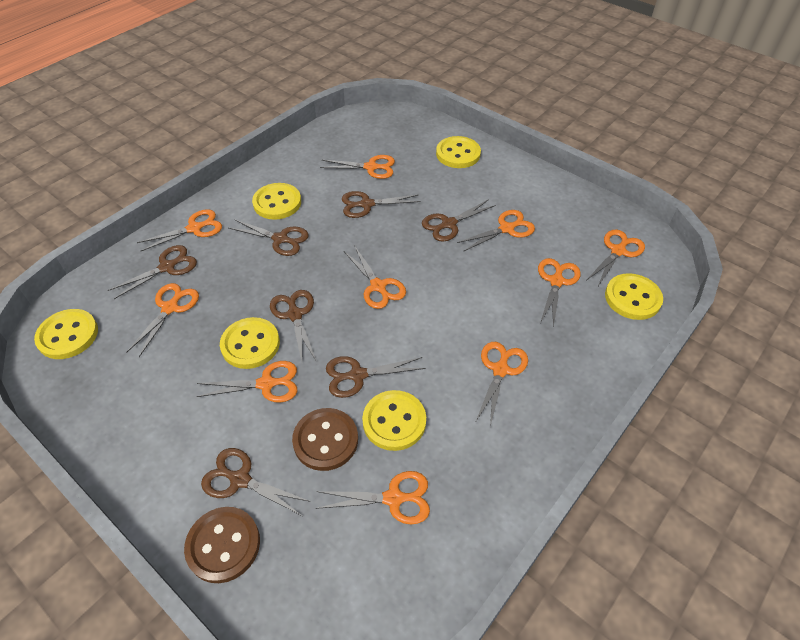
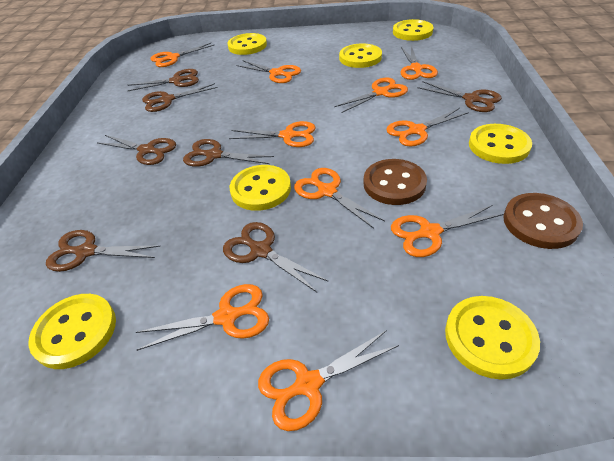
yellow button: [34,309,98,359] [220,317,280,369] [252,183,301,220] [362,390,426,451] [436,136,481,168] [605,273,663,320] = 6 -> [29,294,116,369] [227,33,267,55] [229,165,291,211] [339,43,382,68] [393,19,433,41] [445,296,540,380] [469,124,532,164] = 7

